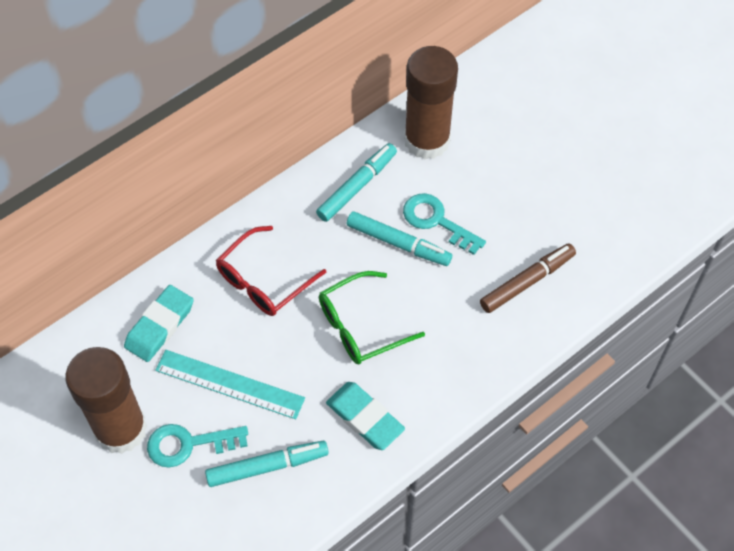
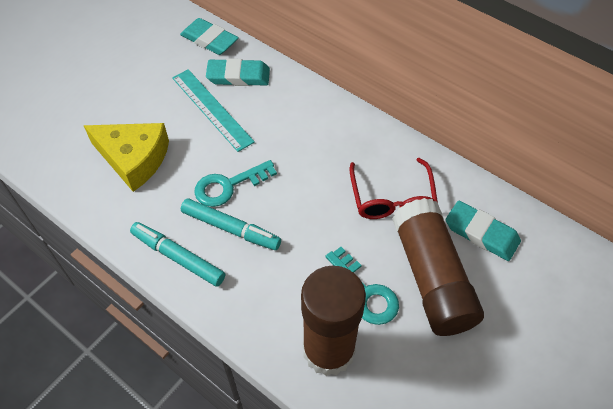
brown marker: [480,243,576,313] = 1 -> none = 0
green glasses: [319,271,425,364] = 1 -> none = 0
turquoise eraser: [124,285,194,362] [326,382,405,450] = 2 -> [180,18,239,55] [206,58,270,86] [446,200,521,261] = 3
turquoise marker: [205,441,329,487] [316,143,397,222] [347,211,452,266] = 3 -> [130,222,225,286] [181,198,281,250] = 2
yellow cheese: none = 0 -> [83,123,169,192] = 1

